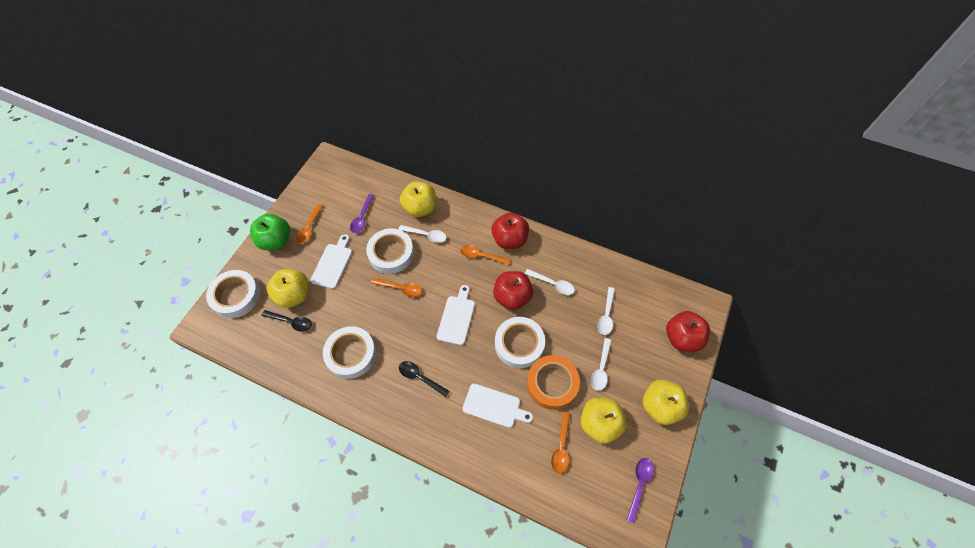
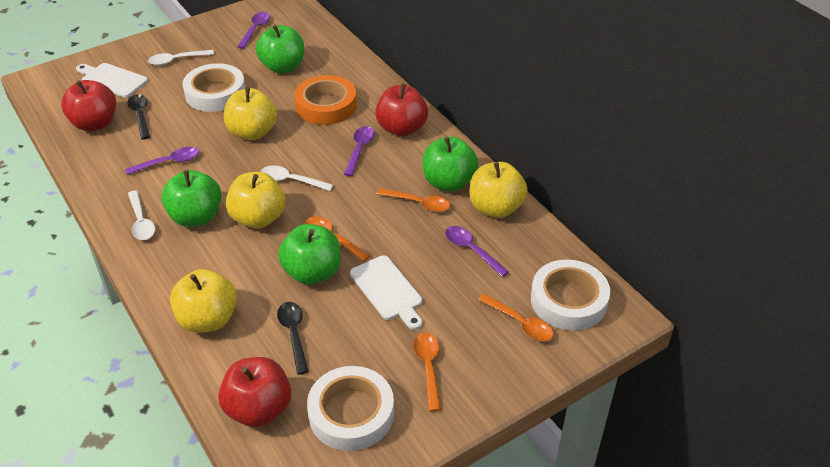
green apple: [250,214,290,250] = 1 -> [161,170,222,227] [256,25,304,73] [278,224,341,284] [423,137,478,192] = 4
purple spoon: [350,194,374,233] [627,458,654,523] = 2 -> [125,147,199,175] [237,12,270,49] [344,126,375,176] [445,226,509,277] = 4
white cutting board: [310,234,352,289] [437,285,475,345] [463,383,533,428] = 3 -> [76,63,148,98] [350,255,422,330] = 2
white spoon: [399,225,447,243] [525,269,575,295] [591,338,612,391] [597,287,615,335] = 4 -> [128,190,155,240] [148,50,214,65] [261,165,333,191] = 3
white tape: [206,270,260,318] [323,326,376,379] [366,228,414,274] [495,317,545,368] = 4 -> [183,63,245,112] [307,366,394,451] [531,259,610,330] = 3

